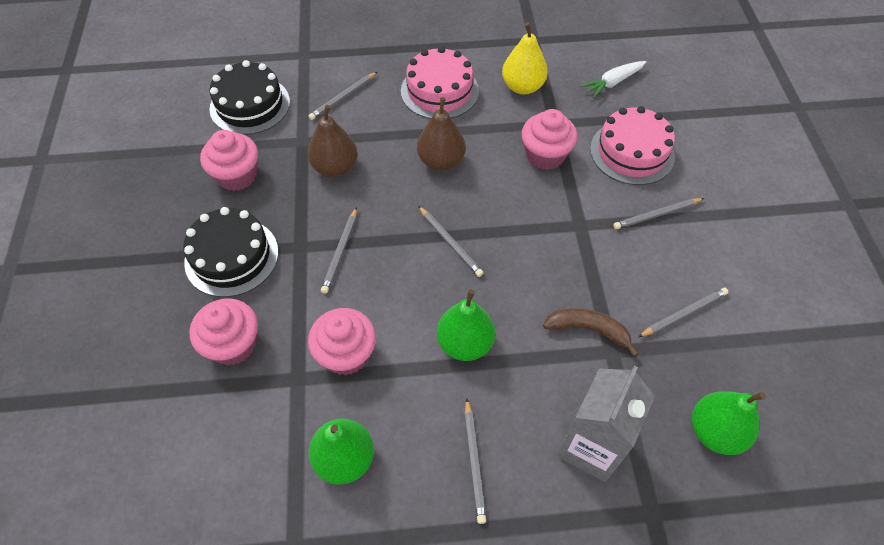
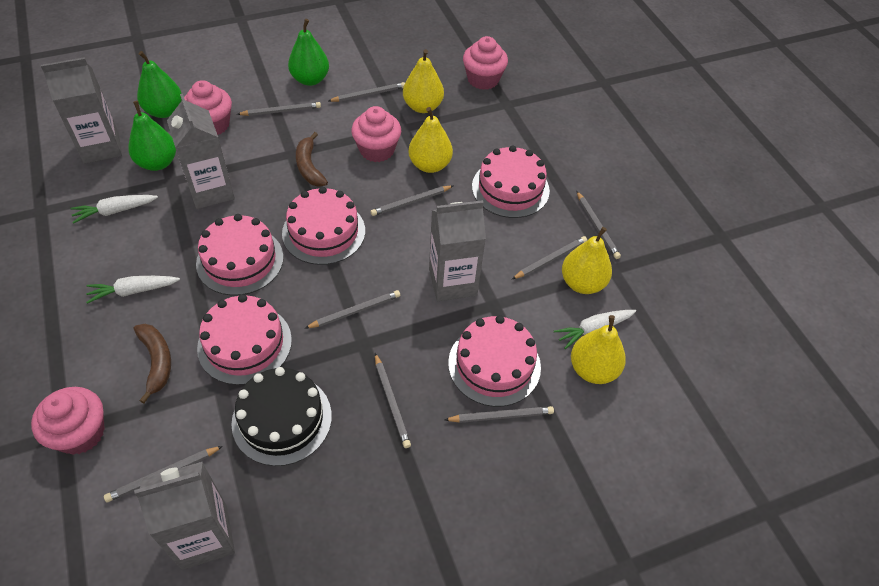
black cake: [183,207,278,297] [210,60,290,135] = 2 -> [231,367,332,466] = 1
brown banana: [543,308,639,357] = 1 -> [134,324,171,403] [296,132,328,187] = 2
brown pear: [307,105,358,177] [417,97,466,171] = 2 -> none = 0
grey carton: [557,365,655,482] = 1 -> [41,57,122,164] [134,462,235,570] [167,94,235,209] [429,200,486,301] = 4
grey pencil: [308,72,377,120] [321,207,357,294] [418,206,483,277] [465,399,486,524] [613,198,704,229] [638,287,728,337] = 6 -> [104,446,223,502] [237,102,321,116] [304,290,400,329] [328,82,405,102] [371,186,453,216] [375,353,411,448] [445,406,554,423] [512,236,587,279] [577,191,621,259] = 9
pink cake: [401,46,479,119] [590,106,675,185] = 2 -> [196,214,284,296] [197,294,292,385] [282,187,365,265] [448,315,541,407] [472,145,550,218] = 5
white carrot: [581,61,646,98] = 1 -> [70,195,158,224] [86,276,180,304] [554,310,636,349] = 3
yellow pear: [502,22,548,94] = 1 -> [403,49,444,113] [409,107,453,173] [562,227,612,294] [571,315,626,384] = 4

